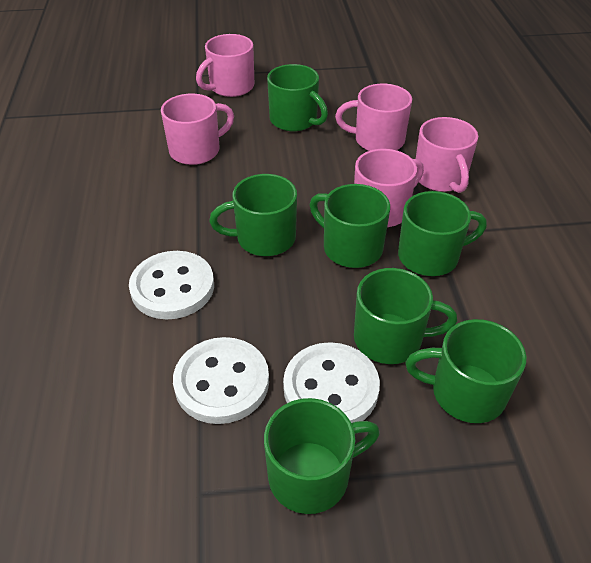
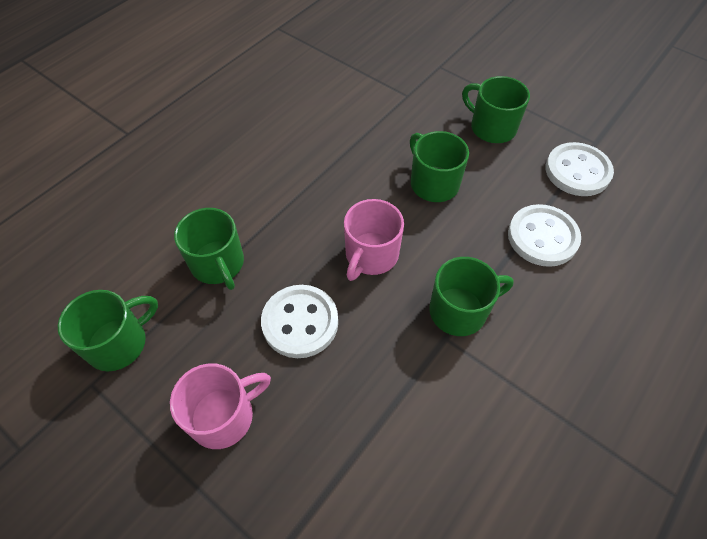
green mug: [209,174,297,256] [264,398,380,514] [267,64,328,131] [310,184,390,268] [354,268,457,364] [398,191,487,276] [406,319,526,423] = 7 -> [58,290,158,371] [174,208,244,290] [410,131,469,202] [429,257,514,336] [462,76,530,143] = 5
pink mug: [161,94,234,165] [196,34,254,97] [335,84,412,151] [354,149,424,227] [416,117,478,193] = 5 -> [170,363,271,449] [344,199,404,281] = 2

